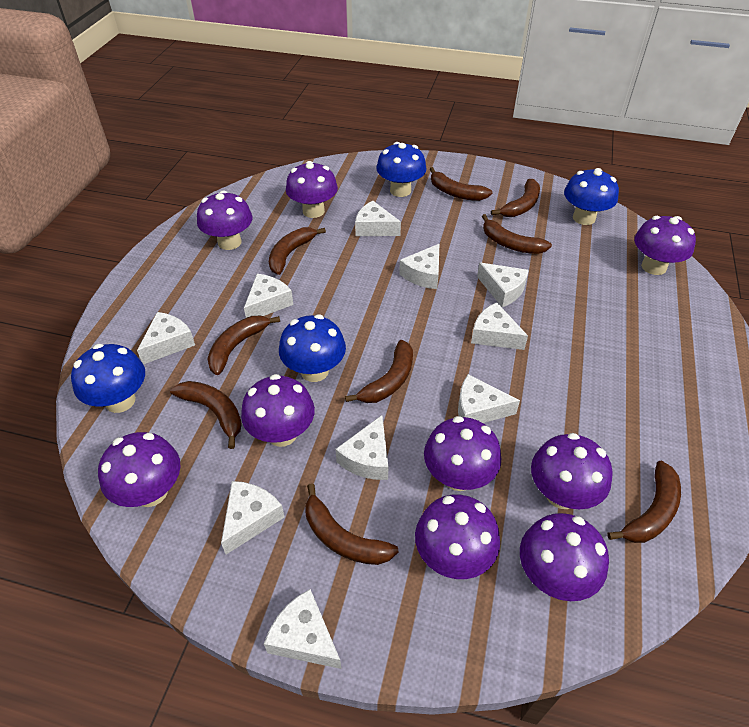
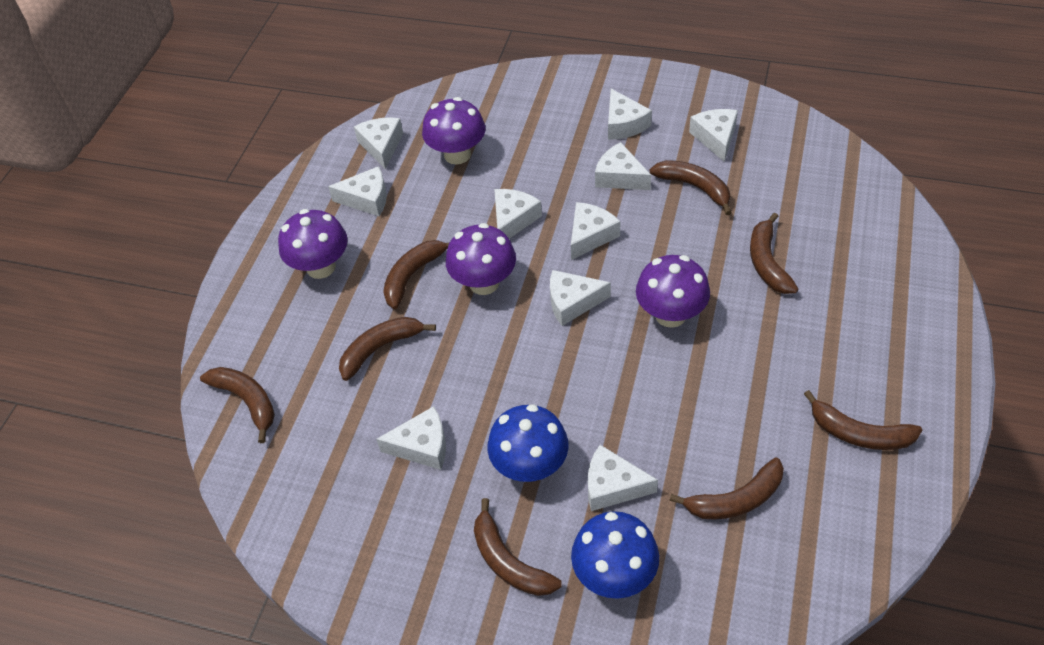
blue mushroom: [71,344,145,413] [279,314,346,382] [376,142,426,197] [564,168,619,225] = 4 -> [488,404,569,482] [571,511,659,599] = 2
brown banana: [170,381,242,449] [207,316,280,375] [269,227,326,275] [305,483,399,565] [345,340,413,403] [430,167,493,201] [482,214,552,254] [491,179,540,217] [607,461,681,543] = 9 -> [200,367,275,443] [339,317,436,381] [383,240,450,309] [474,498,562,596] [650,160,732,215] [669,457,784,519] [750,212,798,294] [804,390,922,450] = 8
purple mushroom: [98,432,181,507] [197,191,252,250] [241,374,315,447] [286,161,338,218] [415,495,500,579] [424,416,501,491] [520,513,609,601] [531,433,613,510] [634,216,696,275] = 9 -> [278,209,348,279] [422,97,485,165] [446,223,516,295] [636,255,710,328] = 4

